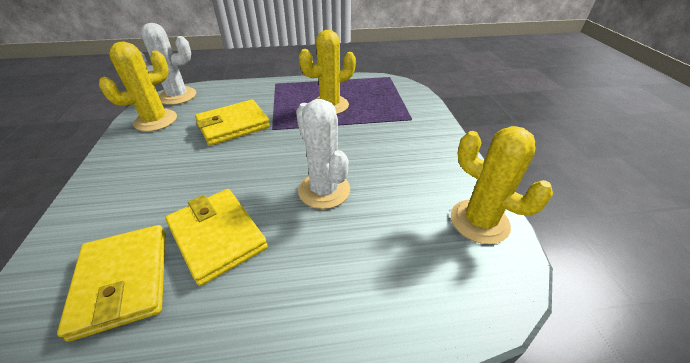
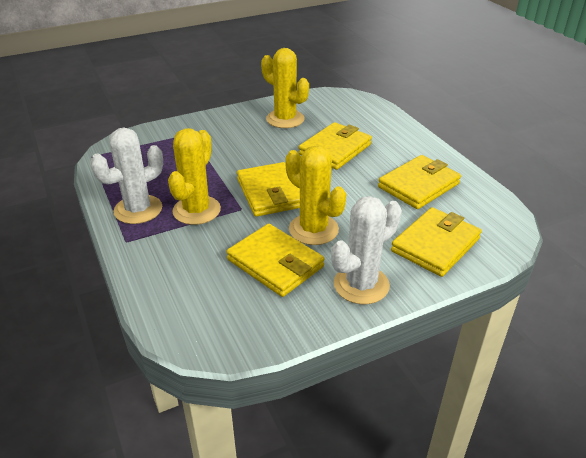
yellow wallet: [57,225,166,342] [165,189,268,286] [195,100,270,146] = 3 -> [226,224,325,297] [237,162,300,217] [299,122,372,170] [378,155,461,209] [391,207,482,277] = 5

